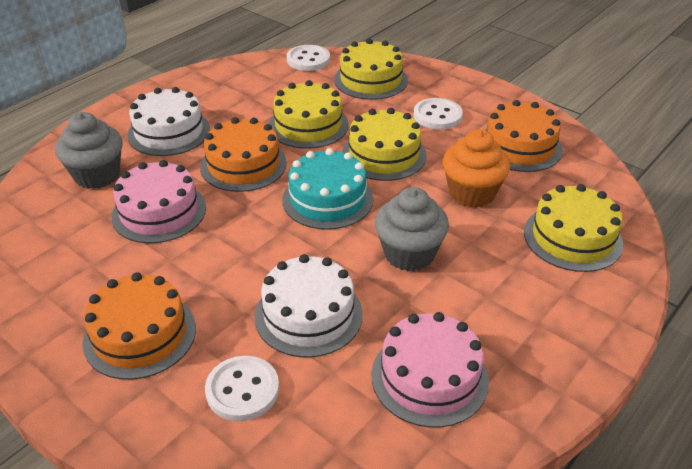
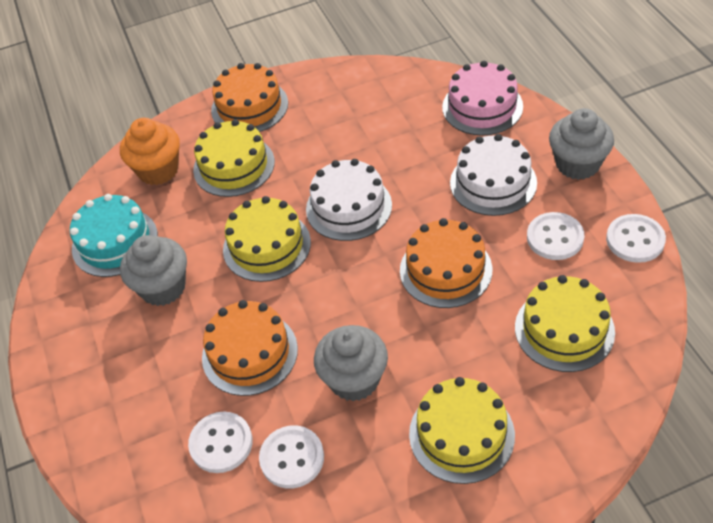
grey cupcake: [55,112,123,189] [375,187,449,271] = 2 -> [120,235,187,306] [314,325,388,401] [549,108,614,180] = 3
pink cake: [111,160,206,243] [372,312,489,428] = 2 -> [442,61,523,136] = 1
white button: [205,356,279,421] [287,45,330,71] [414,98,463,130] = 3 -> [188,412,253,473] [259,425,324,489] [527,212,584,260] [606,214,666,263] = 4

